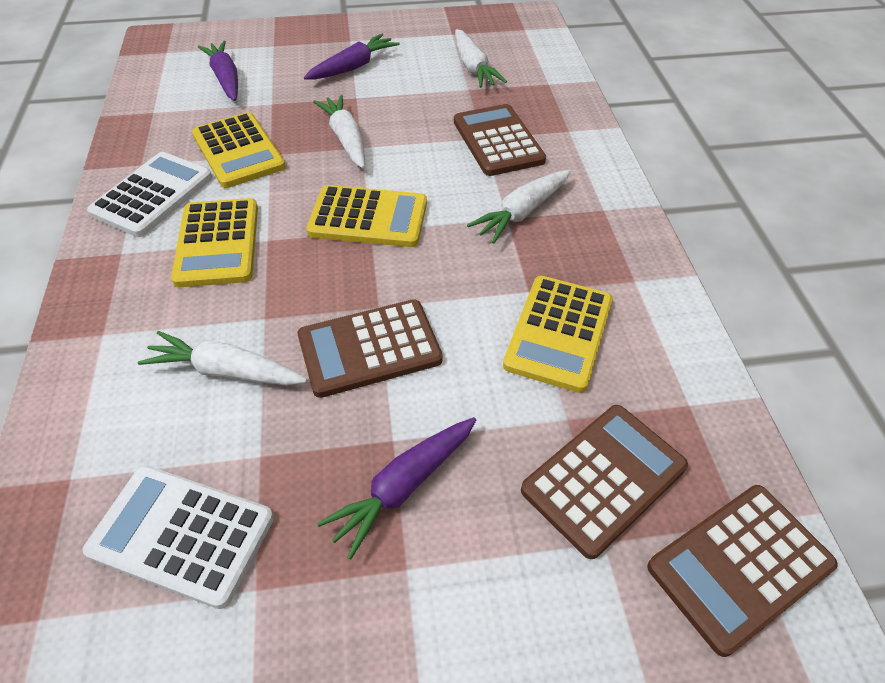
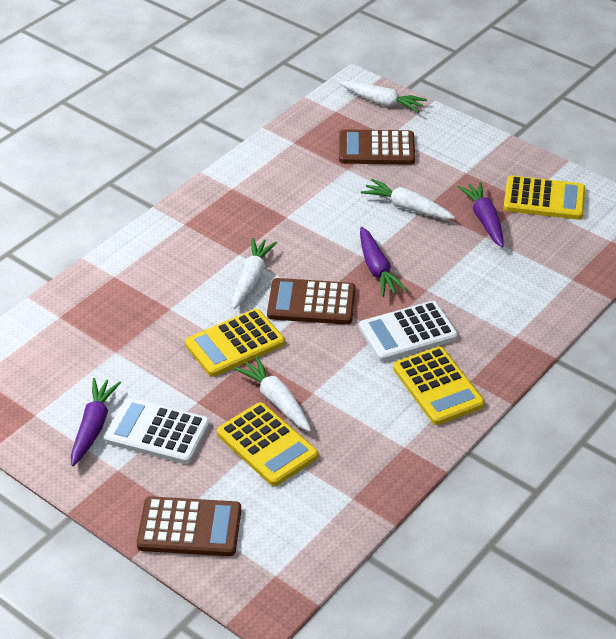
brown calculator: [297,299,443,398] [454,104,546,176] [521,405,688,559] [647,485,838,657] = 4 -> [137,496,241,556] [267,278,356,325] [339,129,415,165] = 3

